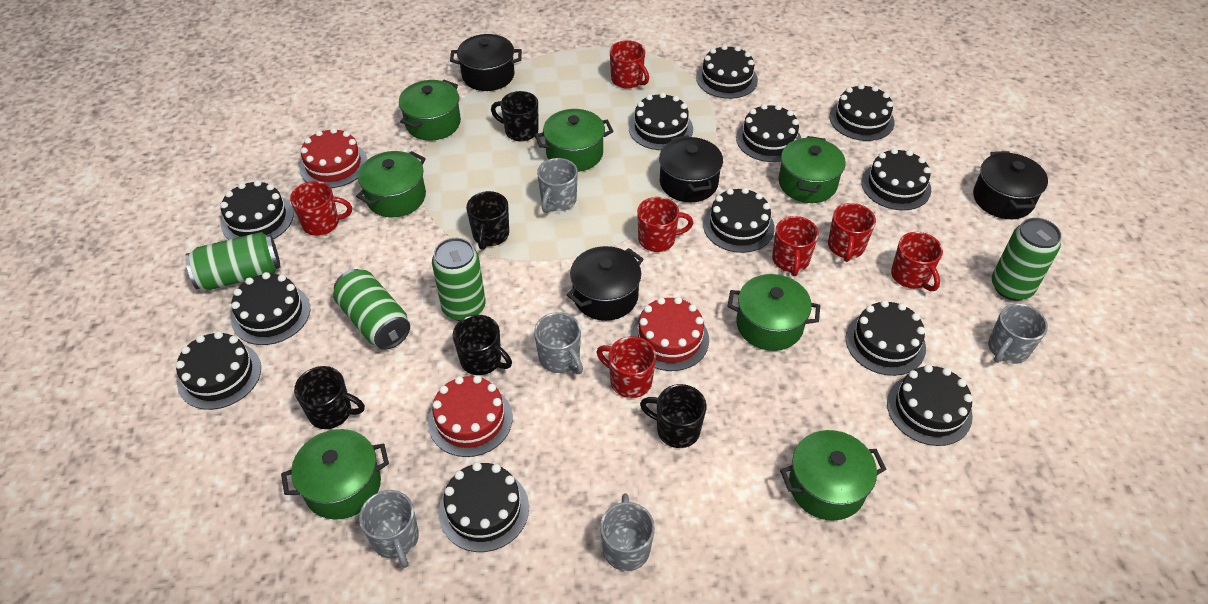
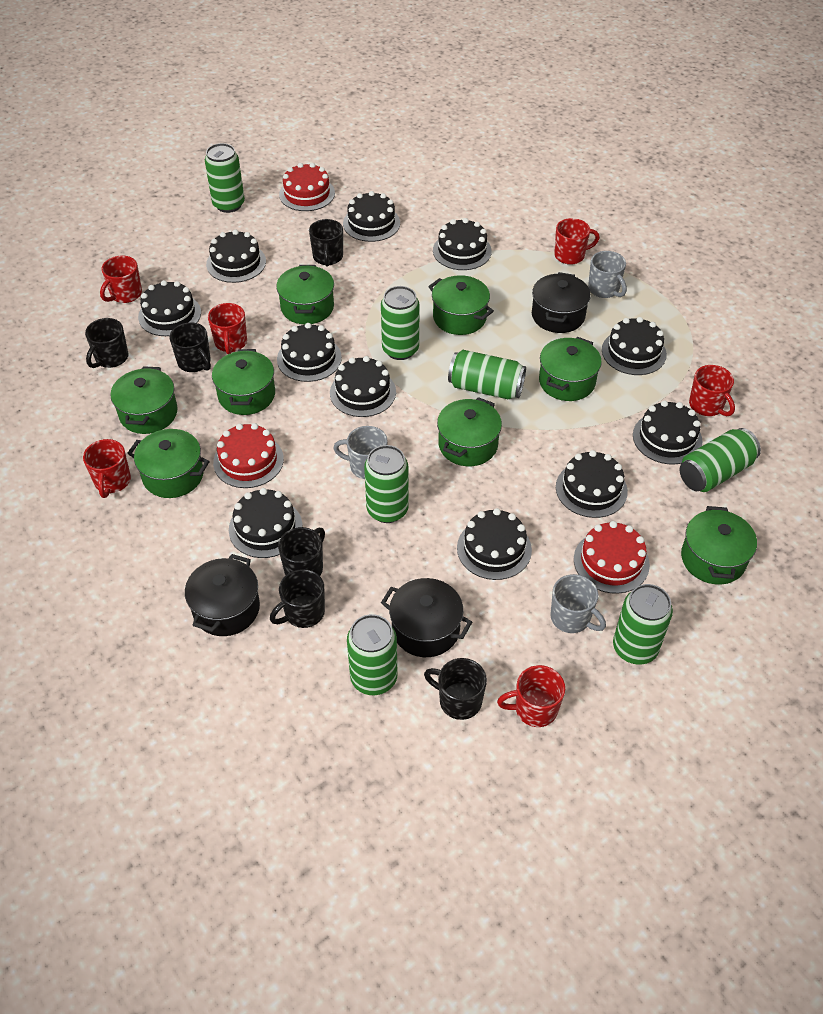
black cake: [176,331,261,410] [220,180,294,239] [231,272,310,345] [439,462,529,552] [629,92,693,150] [696,45,758,99] [703,187,775,253] [736,104,801,162] [829,84,895,141] [845,300,926,376] [861,148,931,210] [887,365,973,446] = 12 -> [138,280,201,336] [206,229,266,283] [229,488,303,558] [277,323,342,382] [330,356,396,417] [343,191,400,242] [433,218,492,270] [457,508,532,580] [556,450,628,518] [602,317,667,375] [633,401,702,465] = 11
black mug: [294,366,365,429] [453,315,512,375] [466,191,509,250] [491,91,538,141] [640,384,707,448] = 5 -> [85,318,129,368] [169,322,211,372] [270,569,325,628] [278,527,325,576] [309,219,343,266] [424,658,487,720] = 6
black pot: [450,34,522,91] [567,246,643,321] [659,135,723,202] [973,151,1048,219] = 4 -> [185,554,260,636] [381,578,472,657] [532,272,591,333] = 3
green can: [185,232,280,290] [333,269,410,350] [432,238,486,321] [992,218,1061,301] = 4 -> [205,143,245,213] [347,614,397,695] [364,445,409,523] [381,286,419,360] [448,350,526,399] [613,584,673,664] [680,428,761,492] = 7
green pot: [281,429,389,519] [356,151,426,217] [399,80,461,141] [535,109,614,172] [727,274,820,351] [779,136,846,203] [780,430,886,521] = 7 -> [111,366,178,434] [127,429,210,498] [212,349,275,415] [276,265,334,324] [428,275,494,335] [437,397,502,466] [539,337,602,401] [681,506,757,585] = 8
grey mug: [359,490,419,568] [534,312,583,374] [537,158,578,213] [600,493,655,571] [988,303,1048,364] = 5 -> [333,426,388,479] [550,574,606,633] [588,251,627,298] = 3
red mug: [290,181,352,236] [597,336,656,398] [610,40,649,89] [637,197,693,252] [772,216,819,276] [828,203,876,262] [891,232,943,291] = 7 -> [83,439,131,498] [100,256,142,303] [208,303,247,354] [497,665,565,727] [554,218,600,265] [689,365,735,416] = 6

